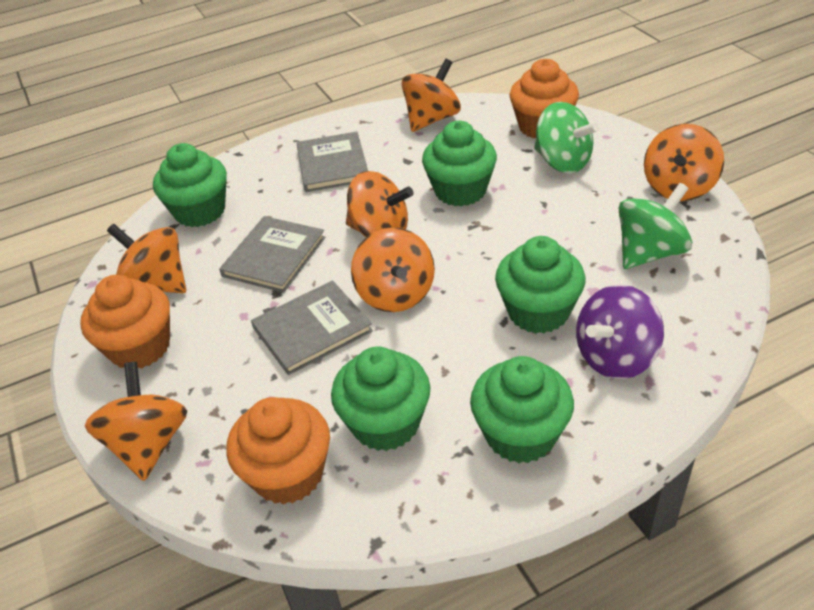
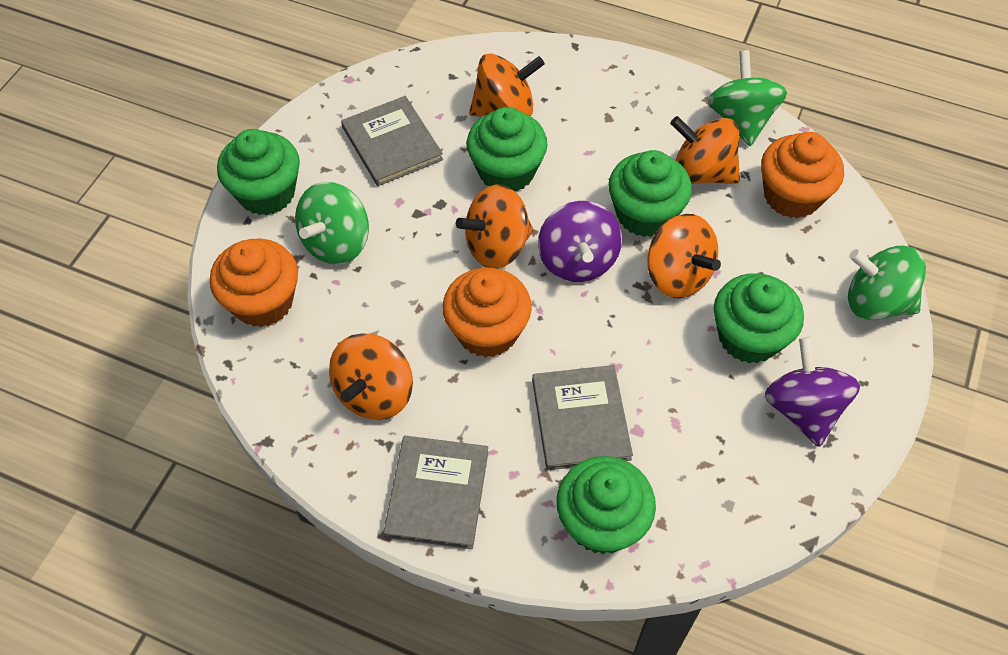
green spinning top: [534,102,599,173] [619,183,692,269] = 2 -> [295,182,369,265] [708,50,787,146] [848,246,926,320] = 3
orange spinning top: [85,362,187,481] [107,224,186,293] [346,171,414,237] [351,227,435,312] [401,59,461,132] [644,124,724,201] = 6 -> [329,333,413,420] [456,185,533,269] [469,53,545,117] [647,214,721,298] [670,116,740,184] = 5
purple spinning top: [576,285,664,379] = 1 -> [538,201,622,282] [765,337,860,447] = 2

